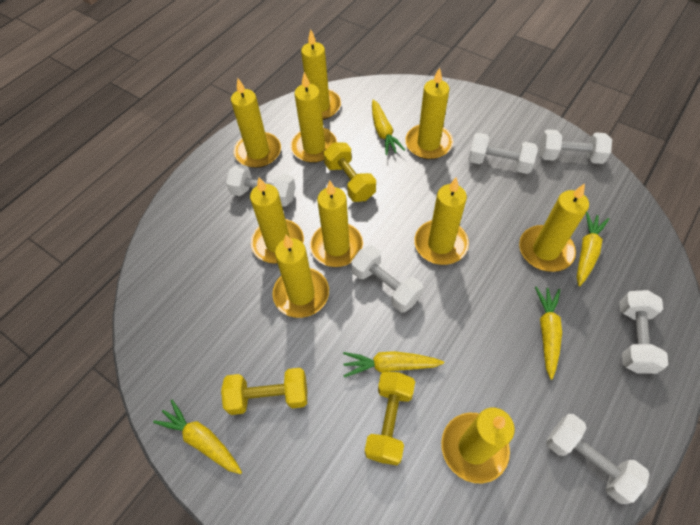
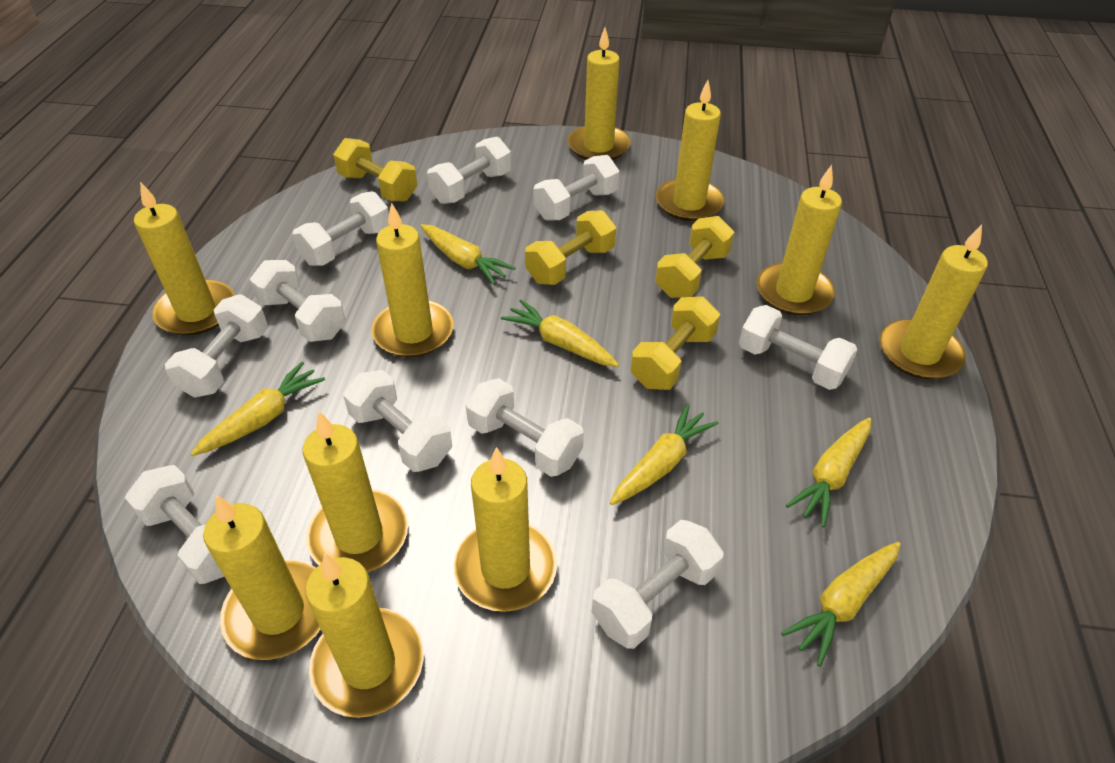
white dumbbell: [226,164,296,207] [351,245,423,312] [468,133,538,174] [539,129,612,164] [546,414,650,504] [620,290,668,374] = 6 -> [125,465,224,584] [165,294,268,398] [250,260,346,342] [292,191,389,266] [343,370,452,472] [427,137,511,204] [466,378,584,477] [534,155,620,220] [592,520,723,649] [739,305,858,390] = 10
yellow carrot: [153,399,242,474] [343,351,444,377] [372,100,405,155] [535,286,562,379] [577,212,609,286] = 5 -> [190,362,325,456] [421,224,516,285] [501,300,619,367] [610,404,719,505] [781,542,901,667] [786,418,871,527] = 6
yellow dumbbell: [221,368,307,415] [323,142,376,202] [365,372,415,465] = 3 -> [333,138,417,201] [525,210,616,285] [630,296,720,390] [655,216,734,298] = 4

